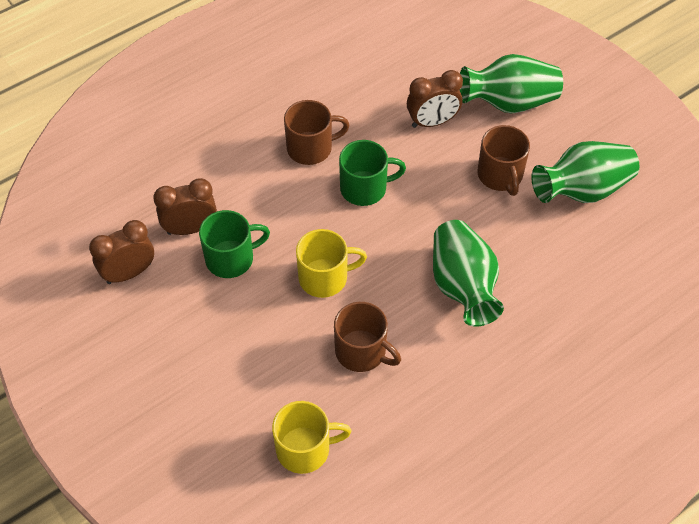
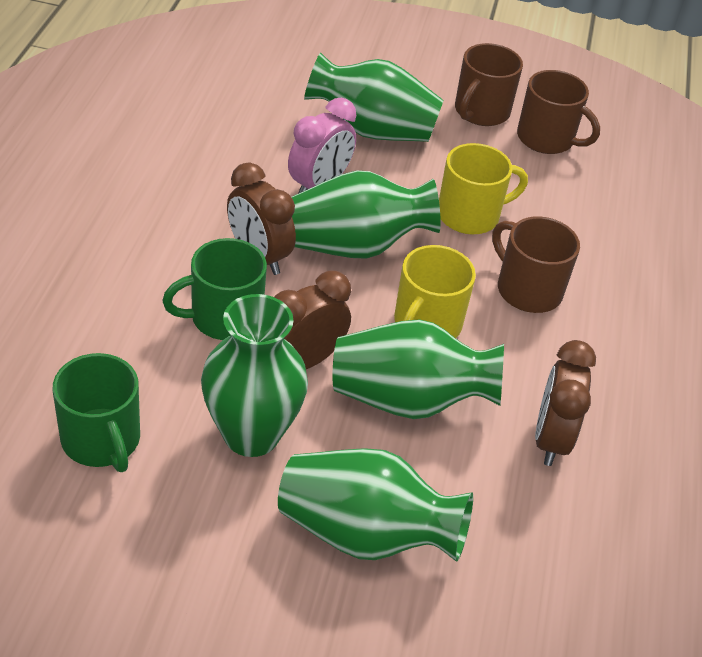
green vase: [433,220,504,327] [460,54,563,113] [531,141,639,203] = 3 -> [201,294,308,457] [278,448,473,562] [292,170,441,259] [304,52,444,142] [333,319,504,419] = 5
pink clock: none = 0 -> [288,98,356,194] = 1

